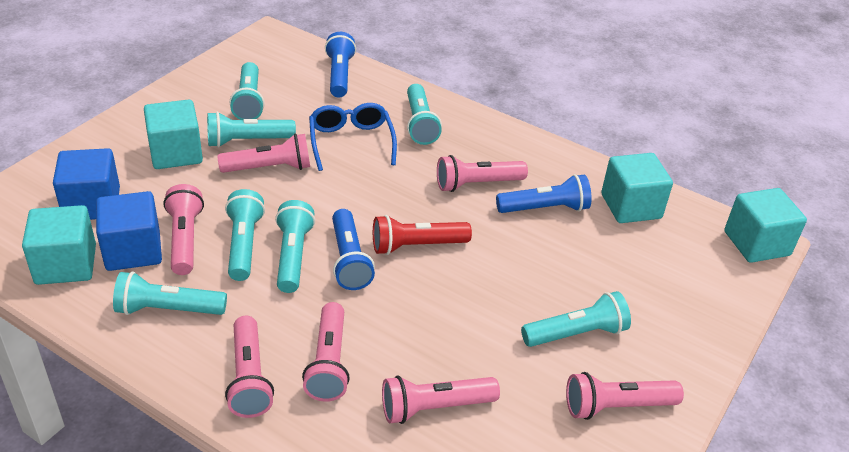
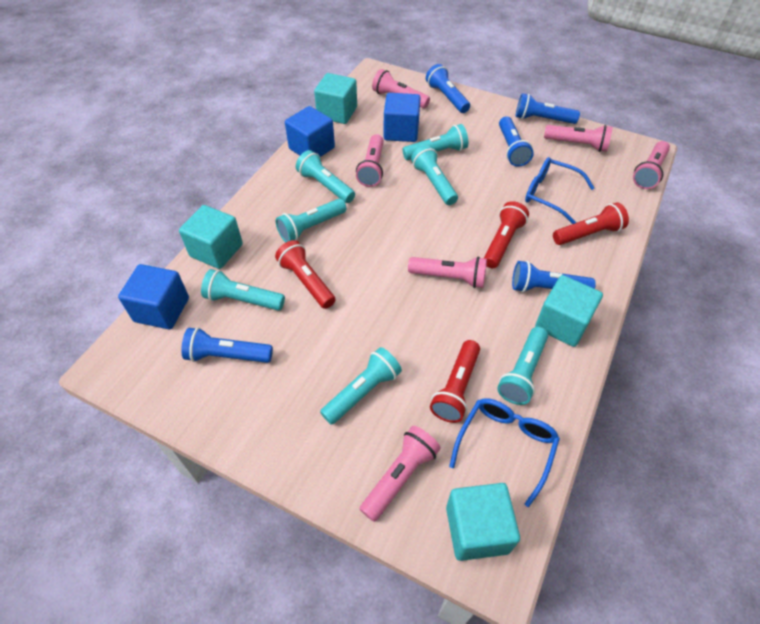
blue cube: [53,148,120,220] [96,191,162,271] = 2 -> [118,264,189,329] [285,106,335,157] [384,93,421,142] = 3
blue flashlight: [325,32,356,98] [332,209,375,290] [496,174,592,213] = 3 -> [181,327,273,363] [426,64,470,113] [499,116,534,167] [512,261,596,292] [515,93,580,124] = 5
blue glasses: [309,103,397,171] = 1 -> [449,398,560,507] [525,157,594,224] = 2
pink flashlight: [163,184,204,275] [217,134,310,173] [225,316,274,418] [302,302,350,402] [382,375,500,424] [437,155,528,192] [566,372,684,420] = 7 -> [356,134,384,187] [360,426,441,522] [372,69,430,108] [408,257,487,288] [544,125,613,152] [633,141,670,189] = 6
red flashlight: [373,215,472,255] = 1 -> [275,240,336,309] [430,340,480,423] [484,201,529,268] [553,202,629,245] = 4

